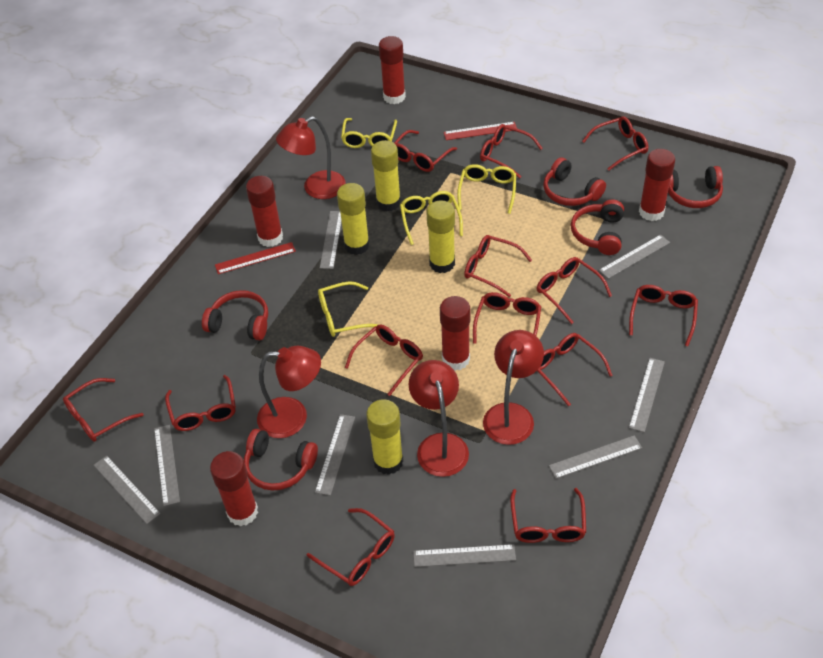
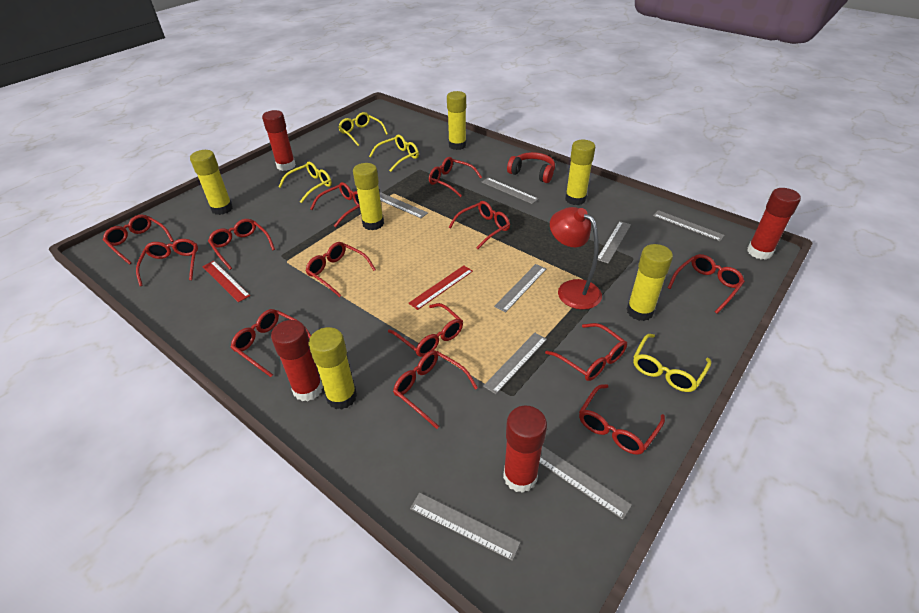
red glue stick: [210,451,258,526] [246,176,283,247] [379,36,406,104] [440,296,470,371] [639,149,675,221] = 5 -> [262,110,296,171] [271,320,323,401] [503,406,547,493] [747,188,801,260] = 4
red headphones: [202,290,268,340] [244,429,318,491] [544,157,606,206] [571,200,624,255] [668,166,723,208] = 5 -> [507,152,555,183] = 1
red lamp: [257,346,321,438] [276,116,346,199] [408,360,469,477] [483,330,544,445] = 4 -> [550,207,602,310] = 1
yellow glue stick: [337,183,370,255] [366,399,404,475] [371,140,401,211] [426,200,455,273] = 4 -> [190,150,233,215] [309,327,357,410] [353,163,384,230] [447,91,466,150] [565,140,595,205] [627,244,673,321] = 6

